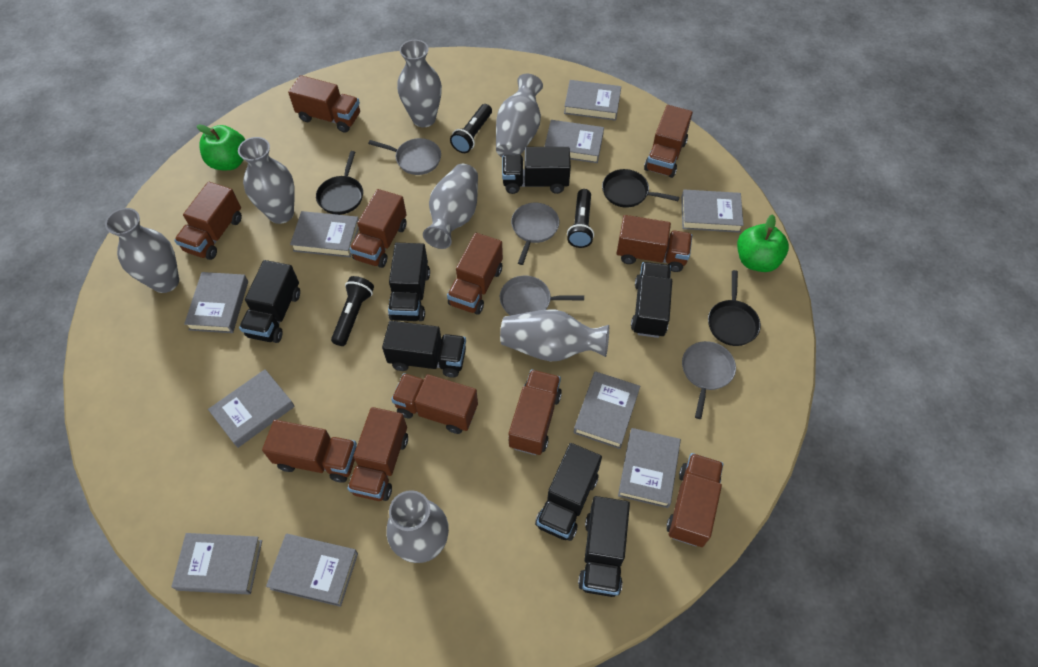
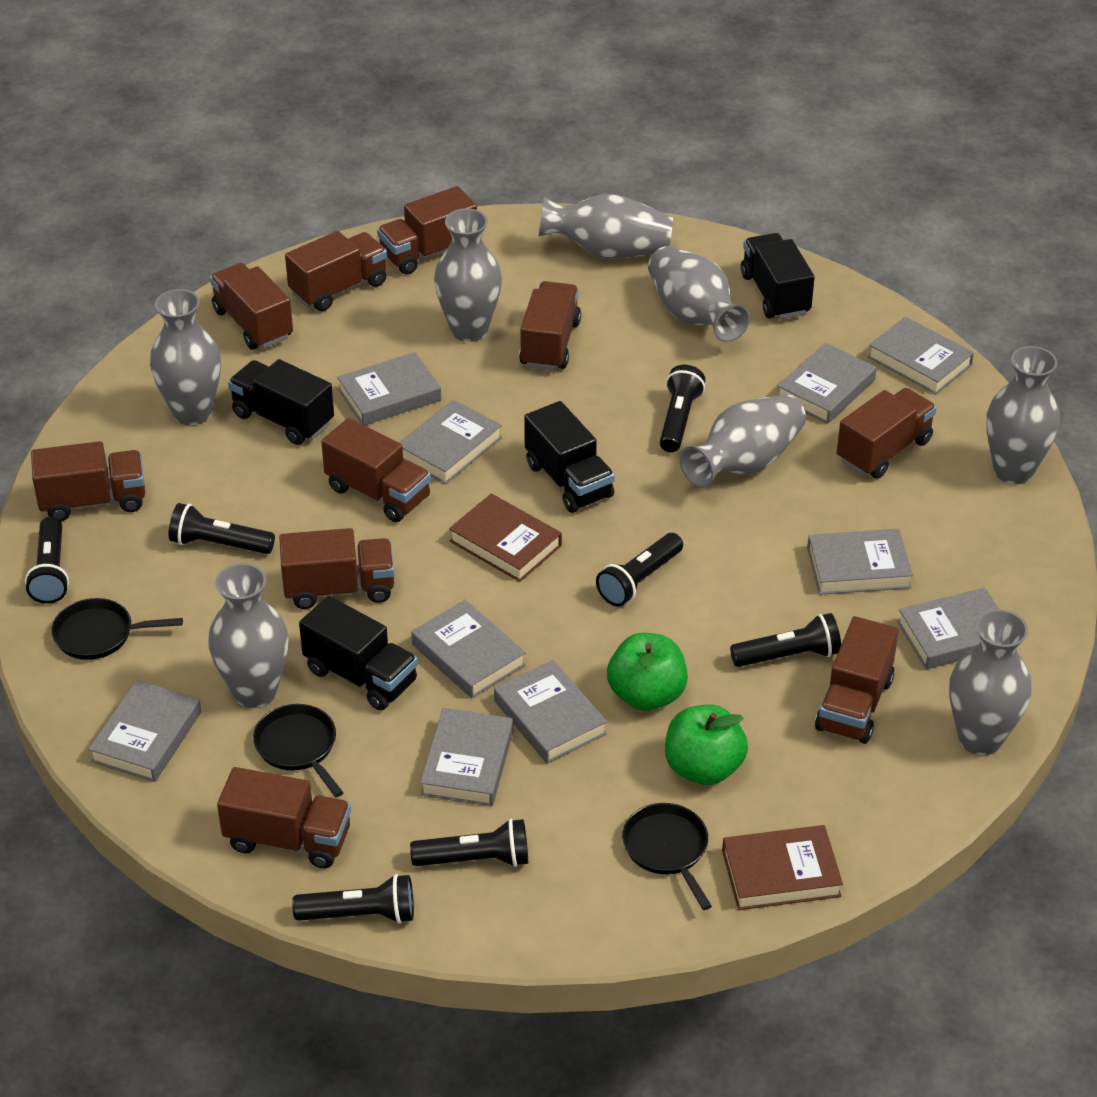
black flashlight: [331,276,374,346] [450,104,492,153] [567,189,594,248] = 3 -> [25,517,69,604] [169,503,275,554] [292,874,414,924] [410,819,528,867] [596,533,683,606] [660,365,705,452] [730,613,841,667] = 7
black truck: [239,260,300,343] [382,321,466,378] [388,243,430,321] [502,147,571,194] [535,443,602,541] [578,496,630,597] [631,262,672,338] = 7 -> [228,359,334,445] [299,596,418,710] [524,401,615,513] [741,233,815,319] = 4
brown book: none = 0 -> [449,493,562,582] [722,825,843,910] = 2
brown truck: [174,182,242,260] [262,420,357,483] [288,75,360,133] [347,407,408,501] [349,189,407,268] [391,373,478,434] [447,233,503,314] [508,369,562,455] [617,215,692,272] [644,105,693,178] [666,453,723,547] = 11 -> [31,441,145,521] [210,263,293,349] [217,767,351,868] [279,528,395,609] [285,231,387,311] [321,418,431,522] [377,186,477,274] [519,281,581,370] [815,616,899,744] [837,388,937,479] = 10
grey pan: [368,138,441,175] [500,276,584,315] [511,203,559,265] [682,341,736,419] = 4 -> none = 0
grey vase: [105,208,179,293] [238,137,295,224] [387,490,449,563] [397,40,442,127] [423,164,478,249] [496,74,543,157] [500,309,609,361] = 7 -> [150,289,221,425] [208,563,289,708] [434,208,502,342] [538,194,673,259] [648,246,750,342] [679,394,806,488] [949,609,1031,755] [987,346,1060,484] = 8

